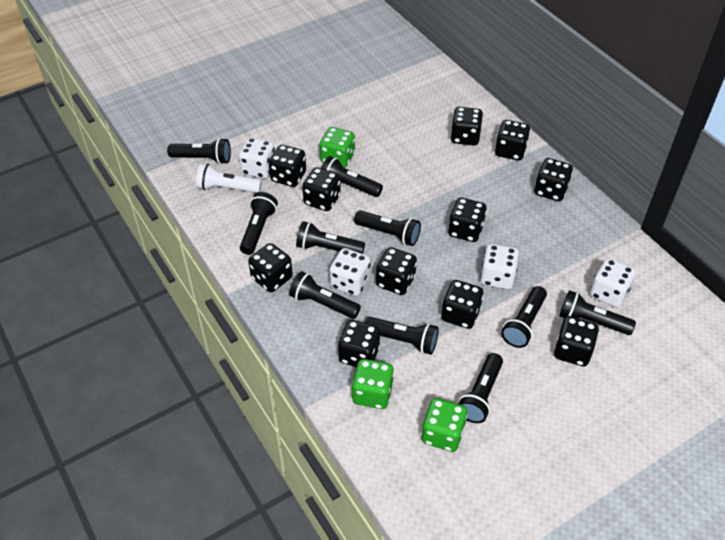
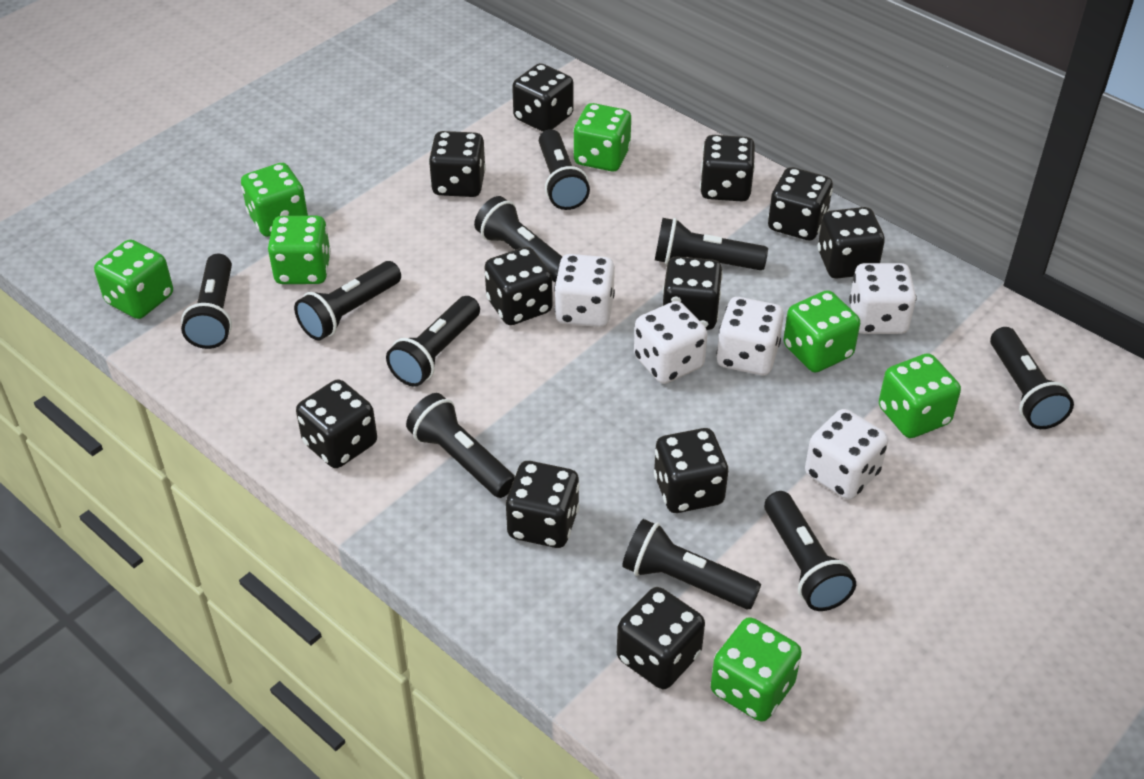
green dice: [320,127,355,168] [352,359,394,409] [421,398,467,452] = 3 -> [94,240,173,319] [241,163,308,237] [268,216,331,284] [573,103,631,171] [711,617,802,722] [783,290,860,372] [879,353,961,438] = 7
white dice: [239,137,275,179] [330,248,370,296] [480,244,519,289] [590,258,636,308] = 4 -> [554,254,615,327] [634,301,708,384] [716,297,784,375] [805,409,888,500] [849,263,917,334] = 5
white flashlight: [196,164,262,193] = 1 -> none = 0

